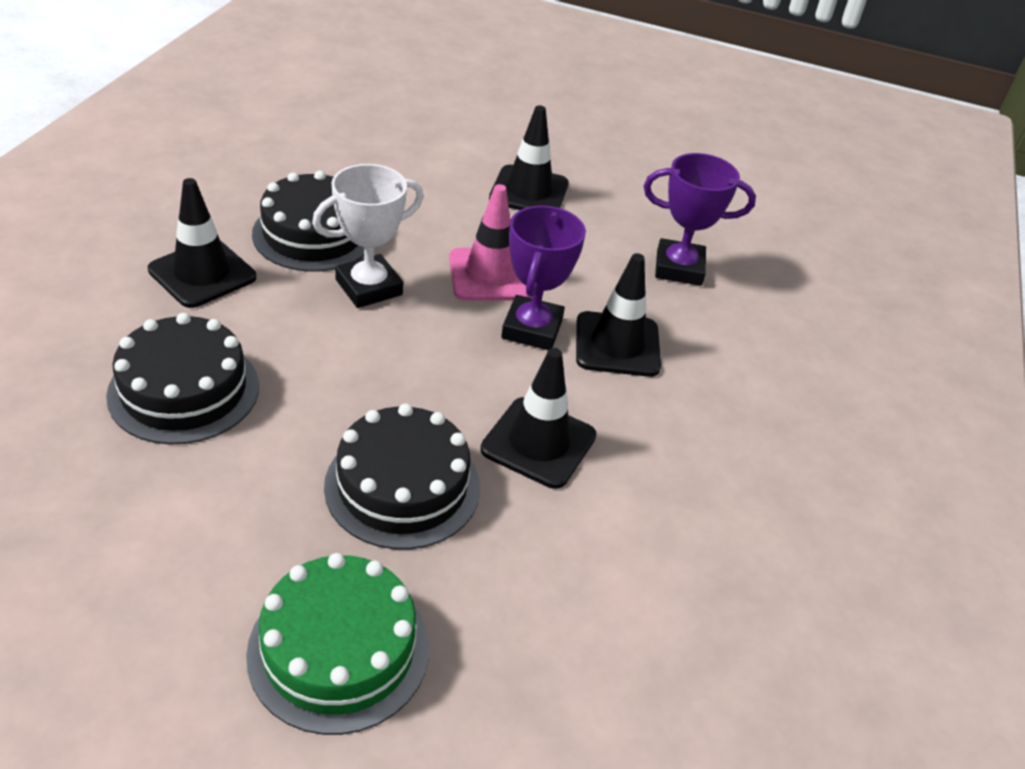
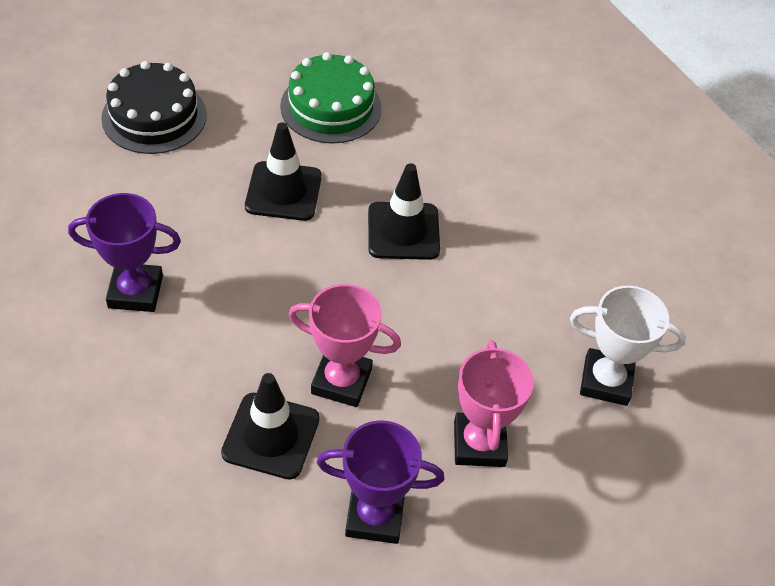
black cake: [106,313,259,445] [252,171,364,272] [324,404,480,549] = 3 -> [101,61,207,154] = 1
black traffic cone: [148,178,256,308] [480,348,596,489] [489,105,569,210] [576,253,661,377] = 4 -> [221,373,320,480] [245,122,322,221] [368,163,440,260] = 3
pink traffic cone: [449,184,531,300] = 1 -> none = 0
pink trophy: none = 0 -> [288,284,401,407] [454,340,534,467] = 2

